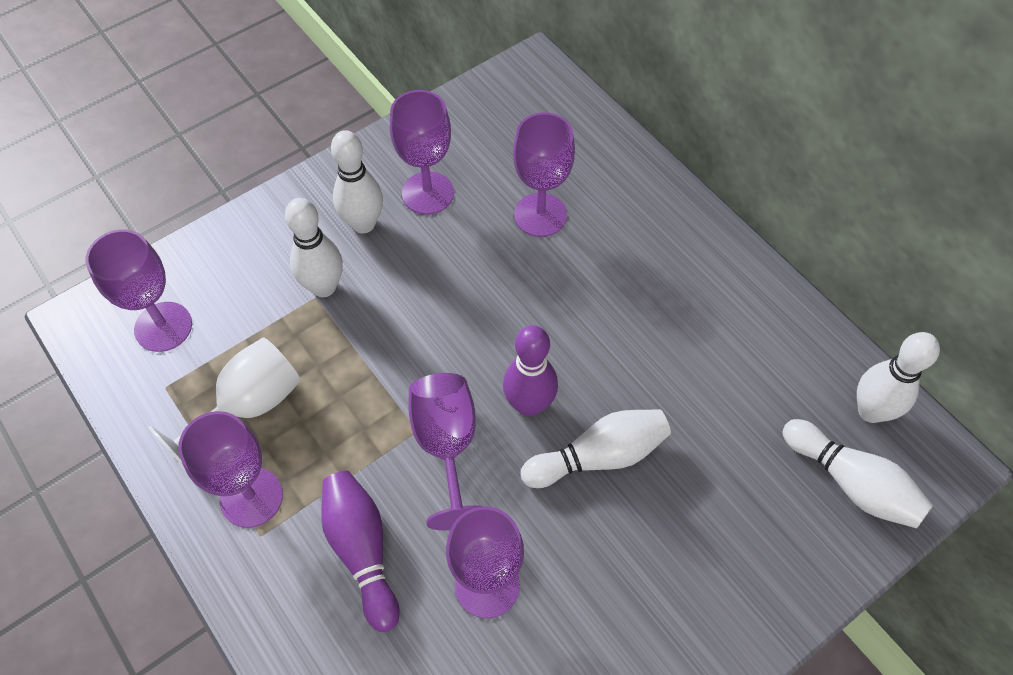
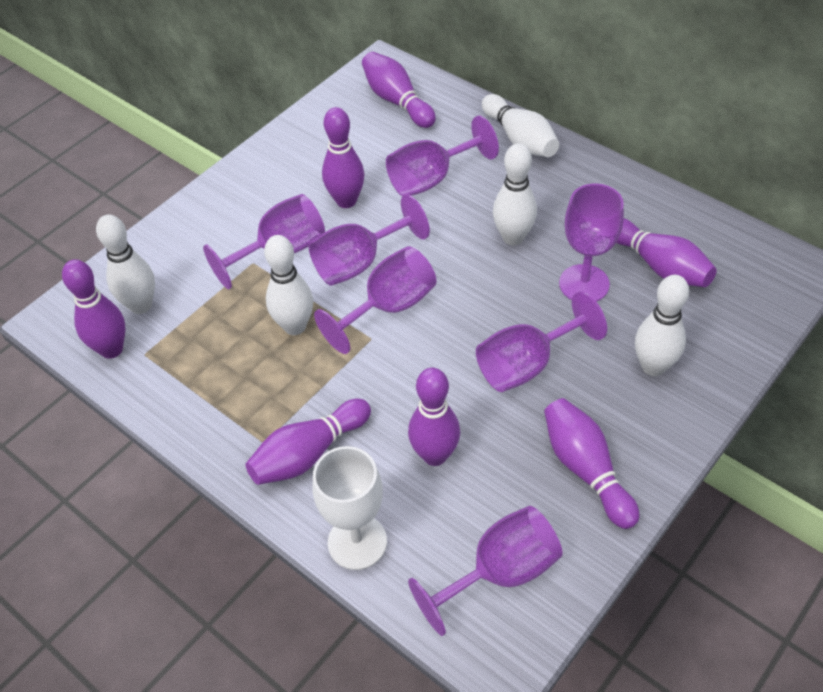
purple bowling pin: [321,471,400,632] [503,325,558,417] = 2 -> [62,259,125,358] [245,399,371,485] [322,107,365,208] [362,52,436,128] [408,368,460,466] [544,398,639,529] [616,218,717,287] = 7
purple goblet: [86,229,192,352] [178,411,283,528] [390,90,454,215] [409,373,484,530] [446,507,524,618] [513,112,575,237] = 6 -> [203,194,325,289] [309,194,430,286] [314,246,436,354] [386,116,499,196] [408,506,563,636] [476,291,607,392] [559,183,624,302] = 7

